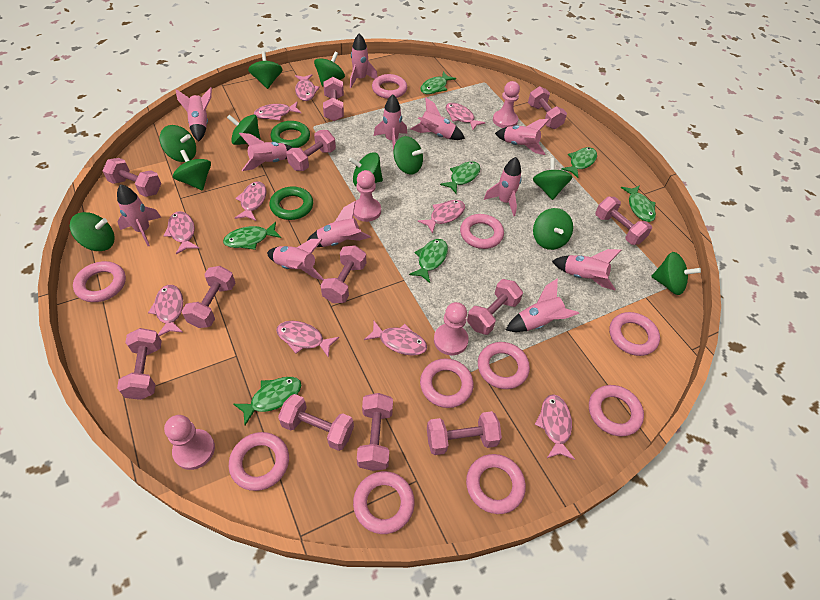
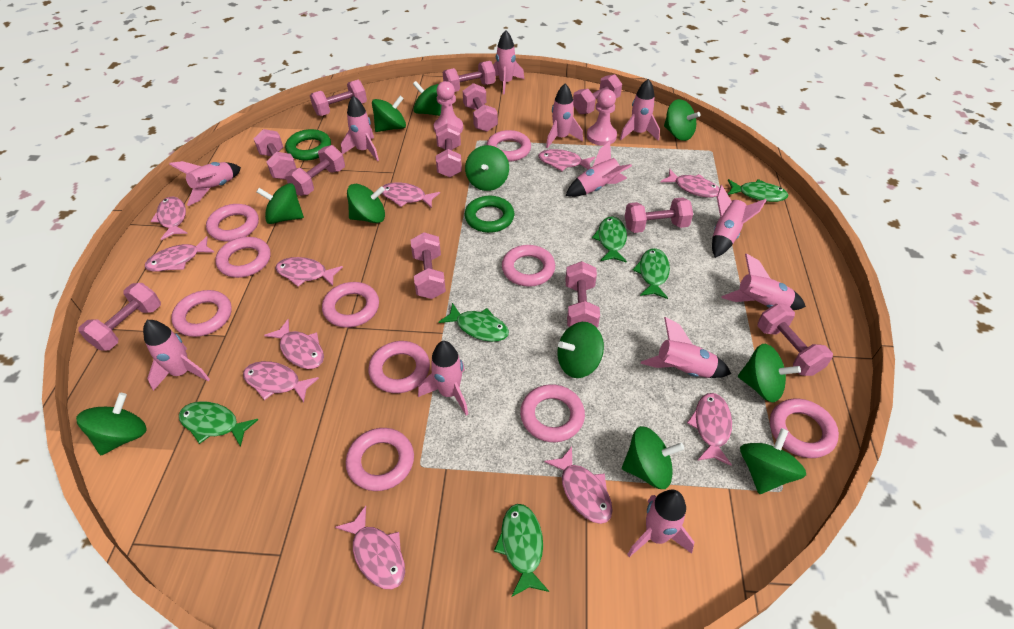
green fish: [223,222,281,250] [233,377,301,425] [409,239,448,283] [420,72,456,94] [440,161,480,194] [561,147,597,178] [621,185,656,222] = 7 -> [179,401,258,447] [439,303,509,342] [494,504,549,597] [592,216,627,263] [633,248,670,299] [728,179,789,202] = 6
pink fish: [148,285,183,336] [164,211,199,254] [235,181,267,221] [254,102,302,121] [276,321,339,358] [295,74,320,101] [364,321,427,356] [418,200,465,234] [446,103,486,130] [535,394,575,460] = 10 -> [145,236,215,272] [151,197,188,240] [243,361,319,403] [264,319,324,369] [275,257,343,287] [335,506,405,589] [382,182,440,208] [538,149,595,171] [544,446,613,524] [661,169,719,198] [687,393,732,466] = 11
pink pawn: [164,415,215,470] [353,170,381,222] [434,302,469,355] [493,81,520,128] = 4 -> [434,81,463,133] [587,89,617,146] = 2

